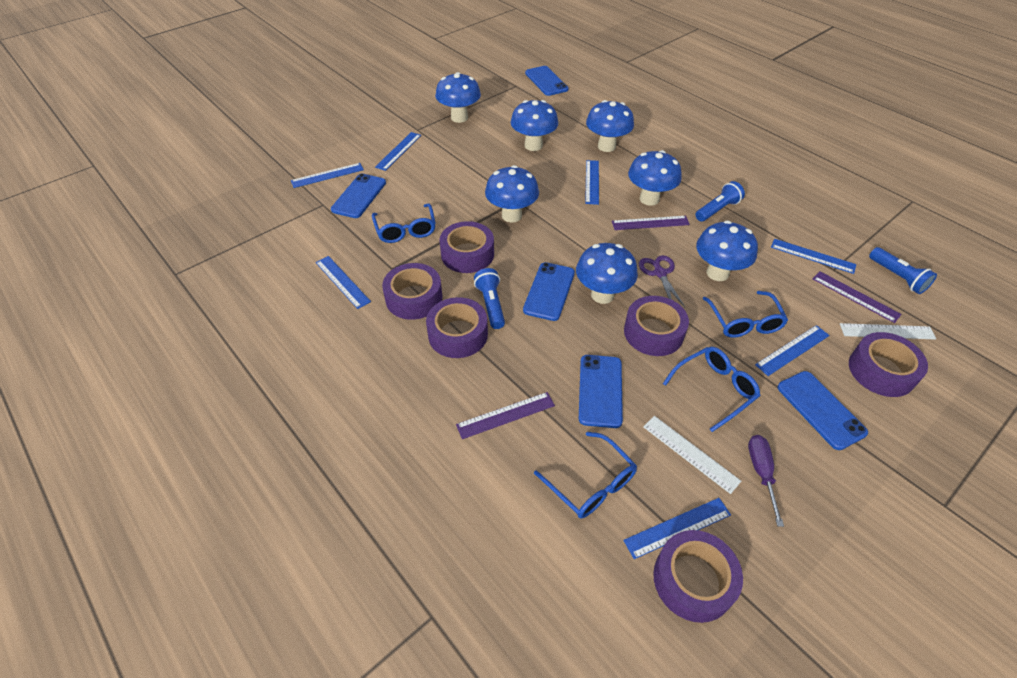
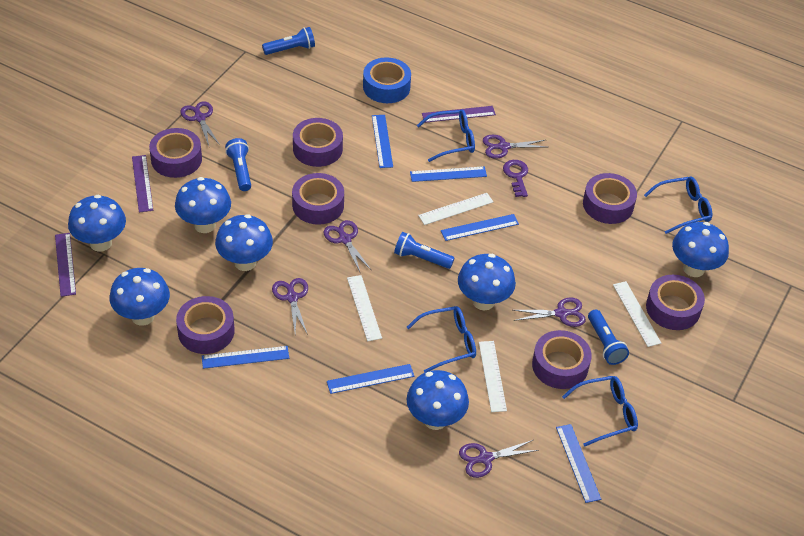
blue flashlight: [474,268,505,329] [695,181,745,222] [869,247,937,294] = 3 -> [225,138,251,191] [262,27,315,55] [394,232,454,269] [588,309,629,365] = 4
blue phone: [331,174,386,218] [523,262,575,321] [525,66,568,96] [579,355,623,428] [777,371,868,450] = 5 -> none = 0
blue ruler: [291,163,364,188] [316,256,371,309] [375,132,421,171] [585,160,599,205] [623,498,731,559] [755,325,830,376] [771,239,856,274] = 7 -> [202,346,289,369] [327,364,414,394] [372,115,393,168] [410,166,487,182] [441,214,519,241] [556,424,601,503] = 6
blue tape: none = 0 -> [363,57,411,103] = 1
purple key: none = 0 -> [503,160,528,197] = 1
purple scissors: [639,255,685,307] = 1 -> [180,101,220,146] [272,278,308,335] [323,220,371,274] [459,440,539,478] [483,135,546,159] [513,298,586,327] = 6
purple screwdriver: [748,435,784,527] = 1 -> none = 0
purple tape: [382,263,443,320] [426,297,488,358] [439,221,494,273] [624,296,689,356] [653,530,743,623] [849,332,928,397] = 6 -> [149,128,202,178] [176,296,235,354] [292,173,344,225] [293,118,343,167] [532,330,592,389] [583,173,637,224] [646,275,705,330] = 7
white ruler: [643,416,741,494] [840,323,936,340] = 2 -> [347,275,382,341] [418,193,493,225] [479,341,507,412] [613,281,661,347] = 4

